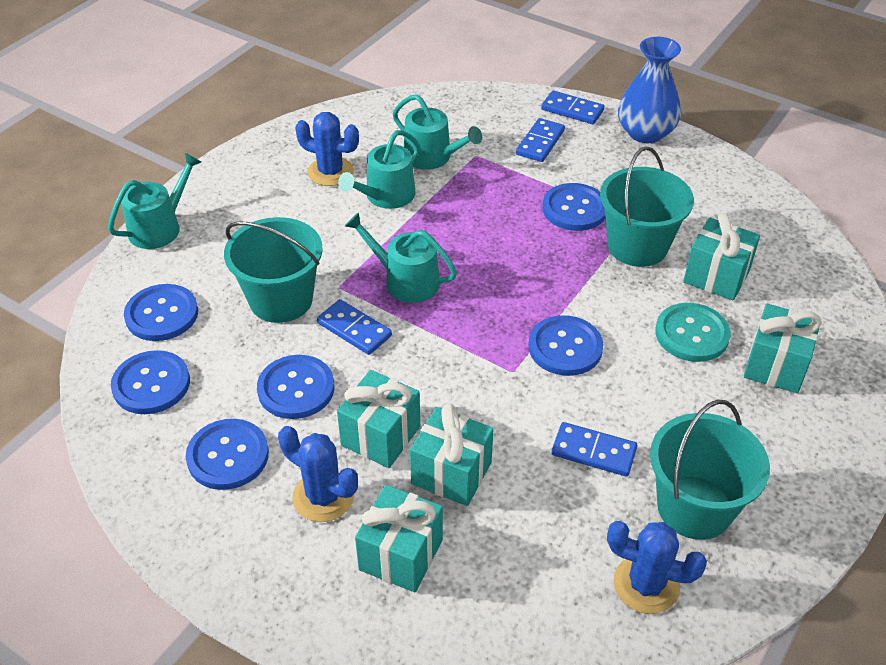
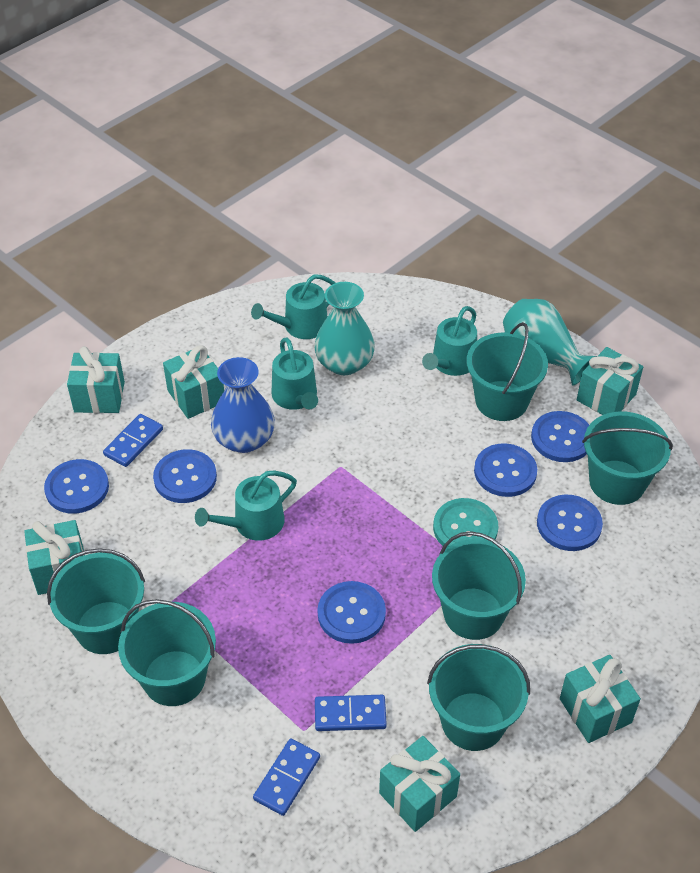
blue cactus: [278,426,358,522] [295,112,359,186] [607,521,707,614] = 3 -> none = 0
blue domino: [317,299,392,355] [516,118,565,162] [541,90,604,124] [552,422,637,476] = 4 -> [103,414,163,467] [253,739,320,816] [315,695,387,731] = 3
turquoise bucket: [224,217,323,323] [600,146,694,267] [650,399,770,540] = 3 -> [47,548,145,654] [118,599,216,706] [427,644,530,751] [432,531,526,640] [466,322,548,421] [582,412,673,505] = 6
turquoise gift: [337,370,420,468] [355,485,443,592] [410,404,494,506] [683,213,760,301] [744,304,822,393] = 5 -> [24,520,84,595] [67,346,125,413] [163,346,224,419] [379,736,460,832] [560,655,641,743] [577,347,643,415] = 6
turquoise vase: none = 0 -> [314,282,375,375] [503,299,597,385] = 2

